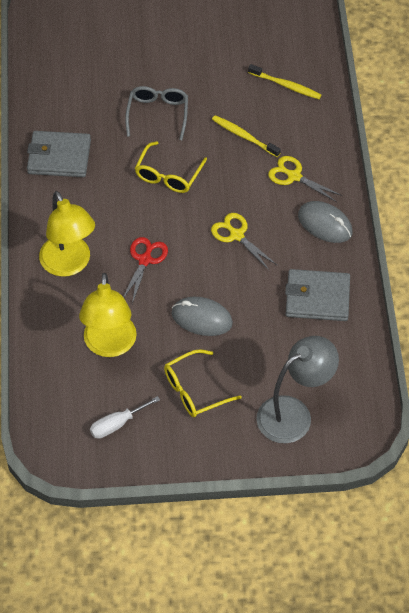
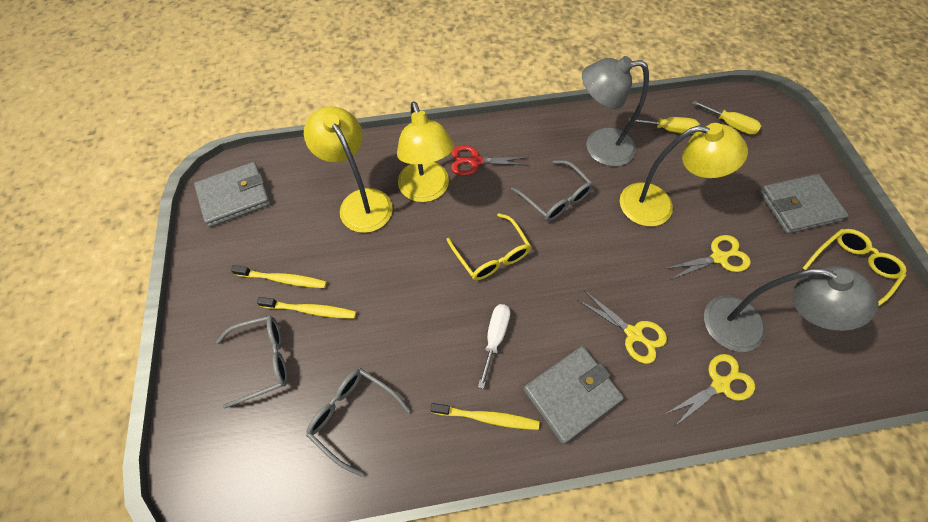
grey glasses: [125,86,188,140] = 1 -> [216,315,288,408] [306,368,411,477] [511,160,593,221] = 3
grey lamp: [256,336,339,443] = 1 -> [582,56,649,167] [704,266,879,352] = 2
grey mouse: [171,297,233,336] [298,201,352,243] = 2 -> none = 0
grey wallet: [27,131,91,177] [285,269,350,321] = 2 -> [194,162,271,227] [523,346,624,444] [759,174,849,234] = 3
yellow lamp: [39,191,95,277] [79,273,137,357] = 2 -> [304,106,393,233] [397,101,454,202] [620,123,748,226] = 3
yellow scissors: [211,213,278,271] [268,156,342,202] = 2 -> [577,291,667,364] [664,235,751,280] [665,354,755,426] = 3
yellow screwdriver: none = 0 -> [628,117,700,134] [692,101,761,135] = 2
yellow toothbrush: [212,115,281,157] [248,64,321,99] = 2 -> [231,265,327,288] [257,297,356,319] [431,403,539,430] = 3

